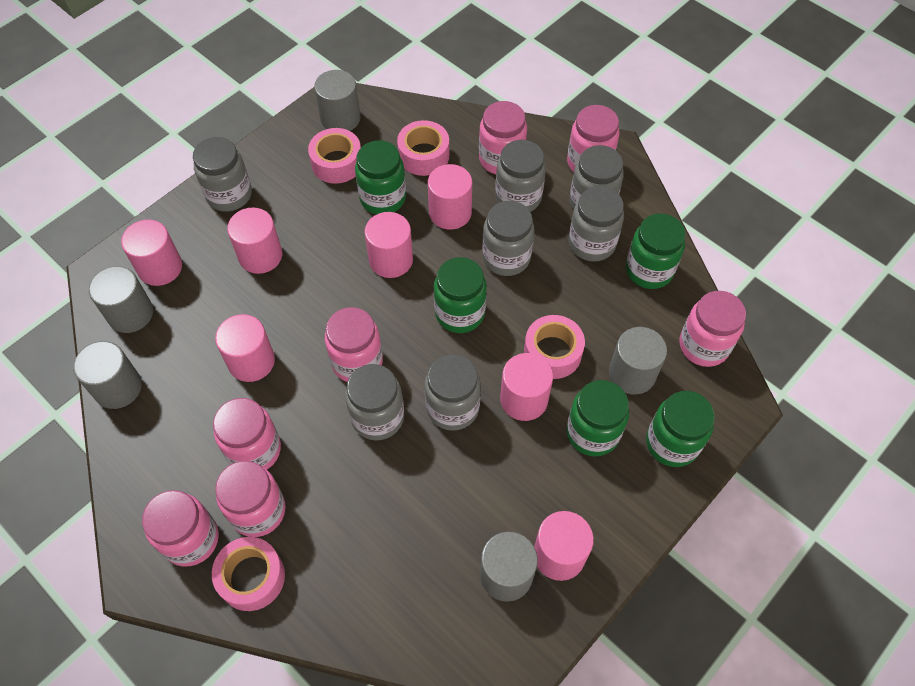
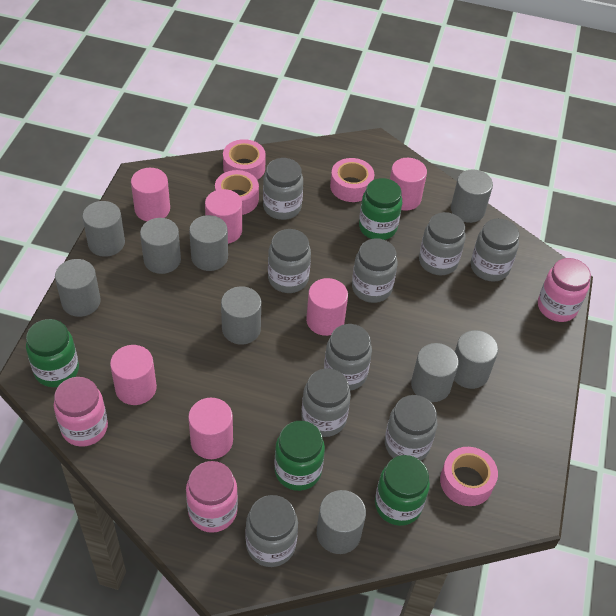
green jar: [355,140,406,215] [434,257,487,333] [566,380,629,457] [626,213,685,289] [646,391,715,467] = 5 -> [26,319,79,387] [274,421,325,491] [359,178,402,240] [375,455,430,526] = 4
grey cylinder: [73,341,142,409] [89,266,153,333] [314,70,361,131] [480,532,538,602] [609,327,667,394] = 5 -> [55,259,101,317] [82,201,125,257] [140,218,181,274] [189,215,228,271] [221,286,261,345] [317,490,366,554] [411,343,459,402] [451,170,493,223] [454,330,498,389] = 9
grey jar: [193,137,252,212] [345,364,404,440] [424,354,481,431] [482,201,534,276] [495,140,546,212] [569,186,624,262] [570,145,624,210] = 7 -> [246,495,298,567] [263,158,303,220] [268,229,311,293] [301,368,351,437] [324,324,372,391] [352,238,398,303] [385,395,437,461] [419,212,465,275] [471,218,519,282] = 9
pink cylinder: [121,219,182,286] [215,314,275,382] [227,208,282,274] [365,212,413,278] [428,164,472,230] [500,353,553,421] [534,511,594,581] = 7 -> [110,345,157,405] [131,168,170,221] [188,398,233,459] [205,189,242,244] [306,278,348,336] [390,158,427,211] = 6
pink jar: [142,490,219,566] [213,398,281,469] [215,461,286,537] [325,307,383,382] [479,101,527,174] [567,105,620,173] [680,291,746,367] = 7 -> [54,377,108,447] [186,461,238,533] [538,258,591,322] = 3

